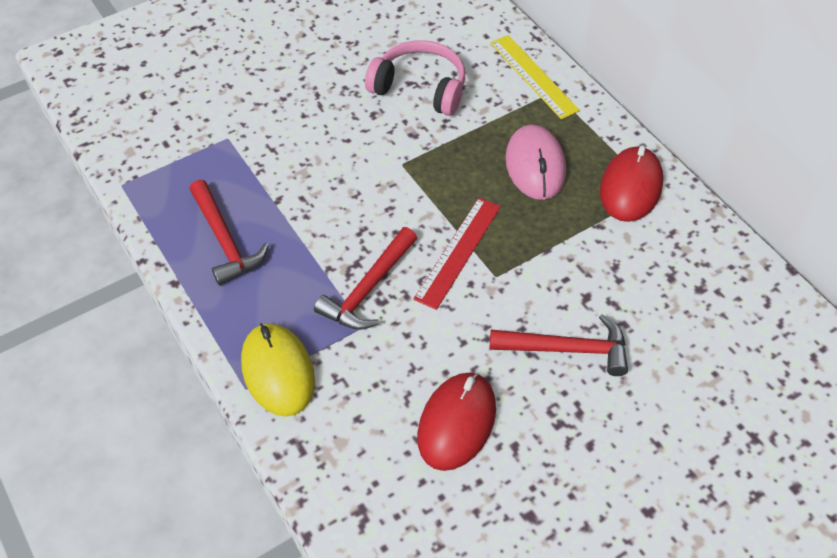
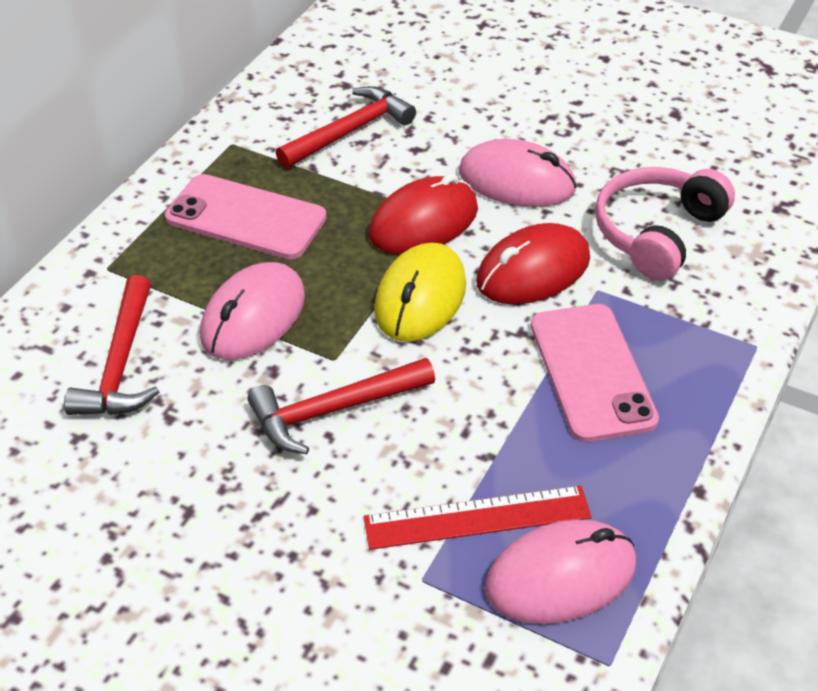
pink mouse: [505,124,566,200] = 1 -> [200,262,305,360] [459,139,577,207] [485,519,636,624] = 3
pink phone: none = 0 -> [165,174,327,259] [531,304,659,442] = 2
yellow ruler: [490,35,580,119] = 1 -> none = 0

